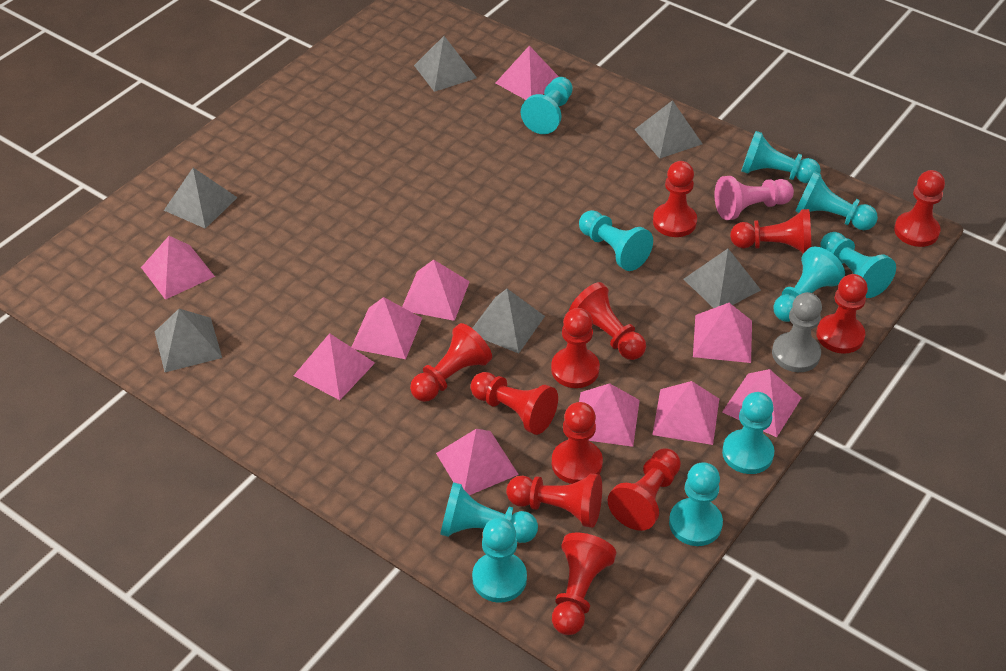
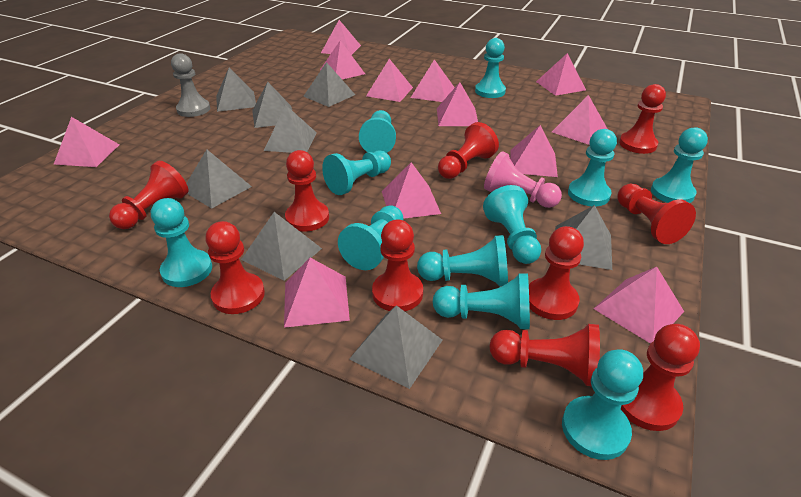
grey pyramid: [155,309,222,372] [164,168,238,229] [414,36,477,92] [472,289,545,353] [634,100,702,159] [684,249,761,308] = 6 -> [186,149,252,209] [216,68,256,112] [241,212,322,281] [252,82,292,128] [264,105,317,153] [303,62,355,107] [349,305,442,389] [555,205,612,270] = 8
pink pyramid: [141,236,215,300] [293,333,375,400] [352,297,422,359] [402,260,470,321] [436,429,519,495] [496,46,559,100] [579,383,640,447] [652,381,719,445] [693,303,752,363] [722,369,802,437] = 10 -> [54,117,119,167] [284,258,350,328] [320,40,365,80] [321,20,361,55] [366,59,413,102] [382,162,441,219] [411,59,455,102] [437,82,478,126] [510,125,558,177] [536,53,586,96] [552,95,607,145] [594,267,684,344] = 12
red pawn: [410,323,492,402] [471,372,558,435] [506,474,602,528] [551,308,600,388] [552,402,603,484] [552,532,616,635] [569,282,646,360] [608,448,681,531] [653,161,697,237] [730,209,811,254] [816,274,868,354] [894,170,945,247] = 12 -> [109,161,189,229] [205,221,265,314] [285,150,329,232] [372,220,423,311] [438,122,499,179] [489,324,600,386] [529,226,584,320] [618,184,696,244] [619,84,666,154] [621,324,700,431] = 10
turquoise pawn: [440,482,538,543] [472,518,527,603] [521,77,573,134] [579,210,653,271] [669,462,723,546] [722,392,774,474] [741,131,821,183] [773,247,845,322] [795,171,878,230] [820,232,896,298] = 10 -> [151,198,212,287] [322,150,391,195] [338,206,403,270] [359,110,396,153] [417,235,508,286] [433,273,530,329] [475,38,506,98] [483,185,541,264] [562,349,643,460] [568,129,617,206] [651,127,708,203] = 11

